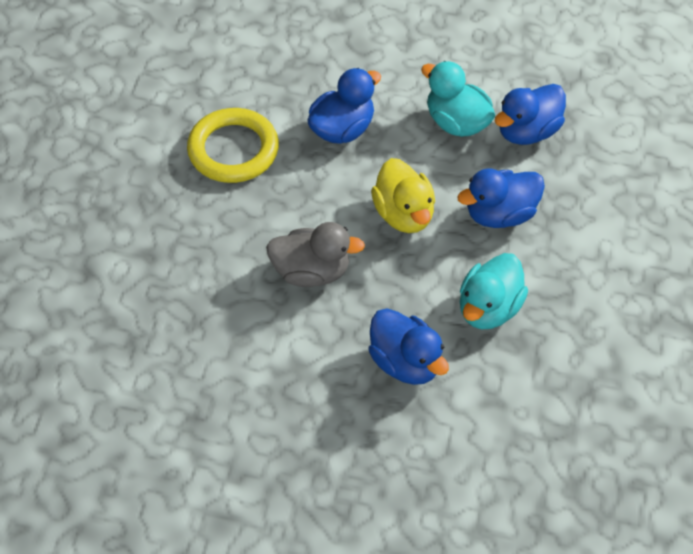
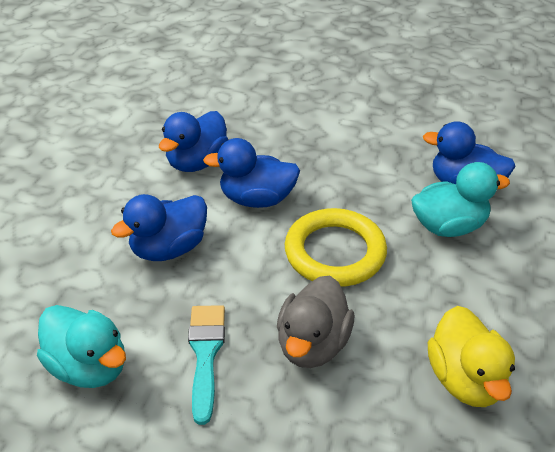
turquoise brush: none = 0 -> [188,305,225,425] = 1

